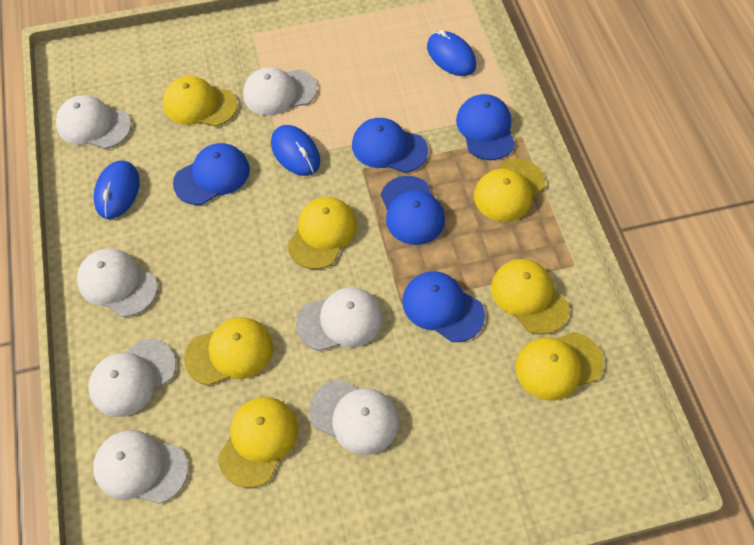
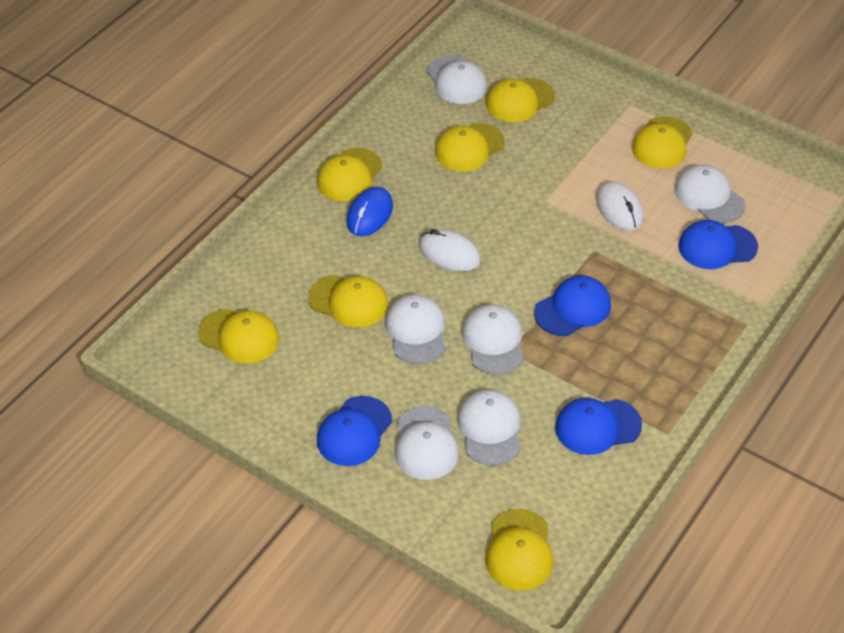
blue cap: [173,143,250,205] [352,118,428,173] [381,176,445,245] [402,271,485,342] [456,94,515,160] = 5 -> [317,396,392,466] [534,276,611,336] [555,398,642,455] [678,220,758,269] = 4
blue mouse: [94,161,140,219] [271,125,320,176] [427,30,476,76] = 3 -> [346,187,393,236] = 1
white cap: [56,95,131,149] [77,248,158,317] [88,339,176,417] [93,430,188,504] [243,67,317,115] [296,287,383,351] [309,379,399,455] = 7 -> [385,295,446,364] [395,406,459,480] [427,55,487,104] [457,390,520,466] [462,305,524,375] [674,164,746,223] = 6
white mouse: none = 0 -> [419,229,481,271] [596,181,643,231] = 2

